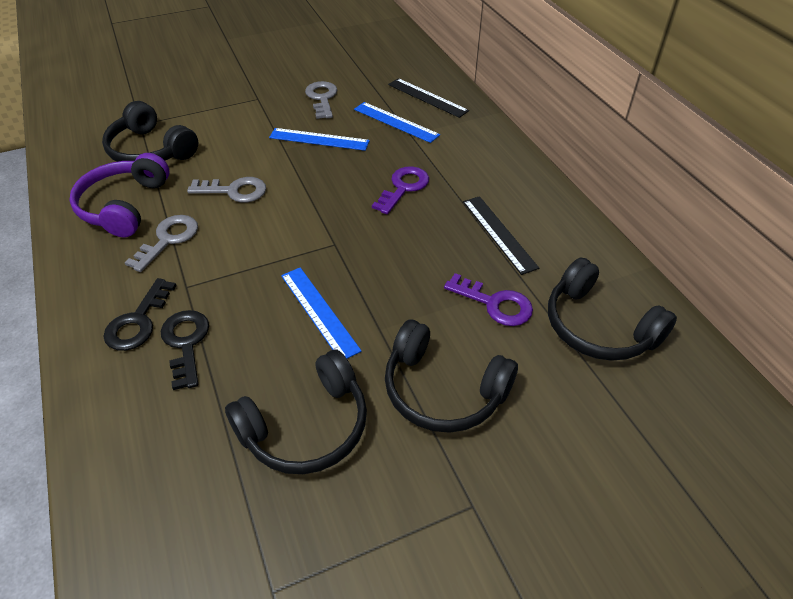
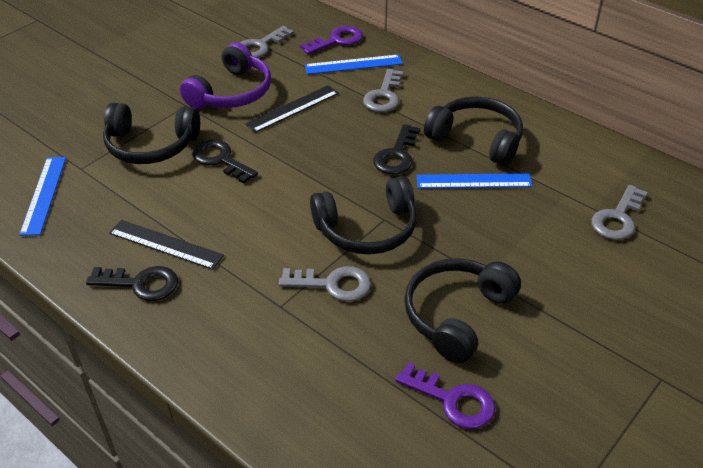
black key: [103,278,177,351] [161,310,209,390] = 2 -> [86,266,178,301] [192,139,258,184] [373,124,420,175] = 3
grey key: [125,215,198,272] [187,177,266,203] [305,81,337,119] = 3 -> [240,26,294,58] [279,266,371,301] [363,69,403,112] [591,185,648,240] = 4

